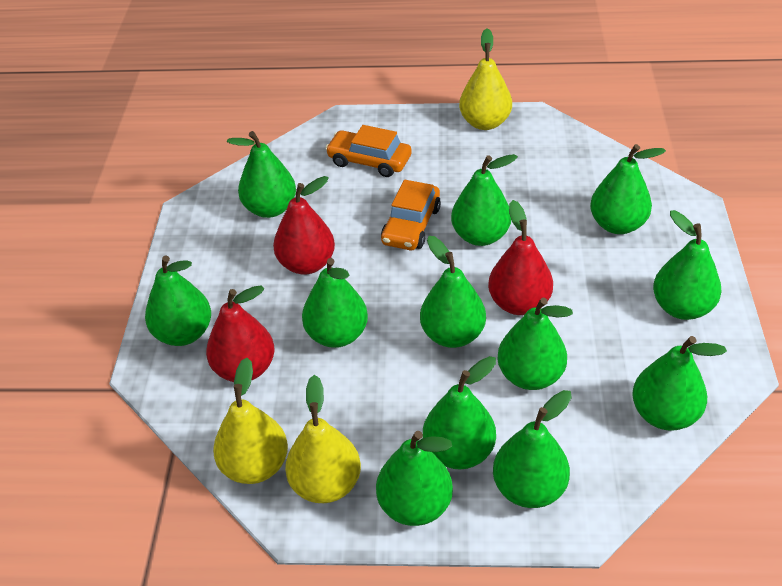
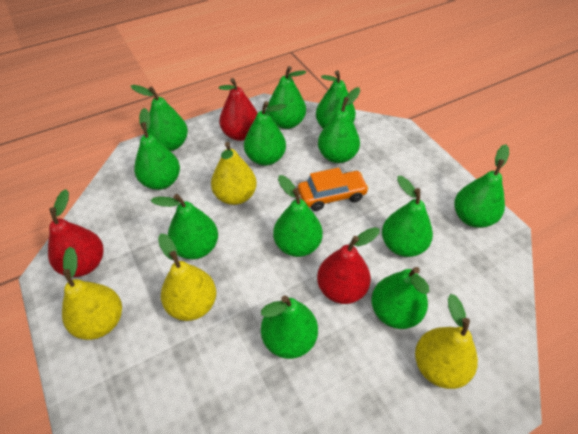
orange car: [325,125,412,177] [381,180,441,250] = 2 -> [298,168,369,211] = 1
yellow pear: [213,358,288,484] [285,375,361,503] [459,28,512,130] = 3 -> [62,247,122,340] [158,233,216,321] [211,142,257,205] [415,294,478,389] = 4

